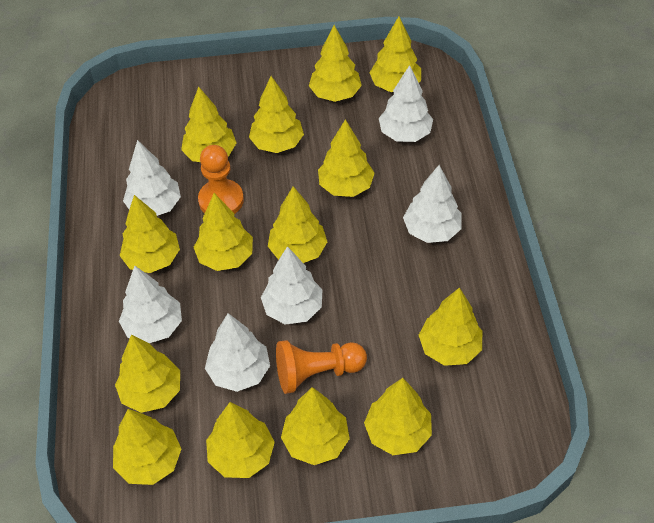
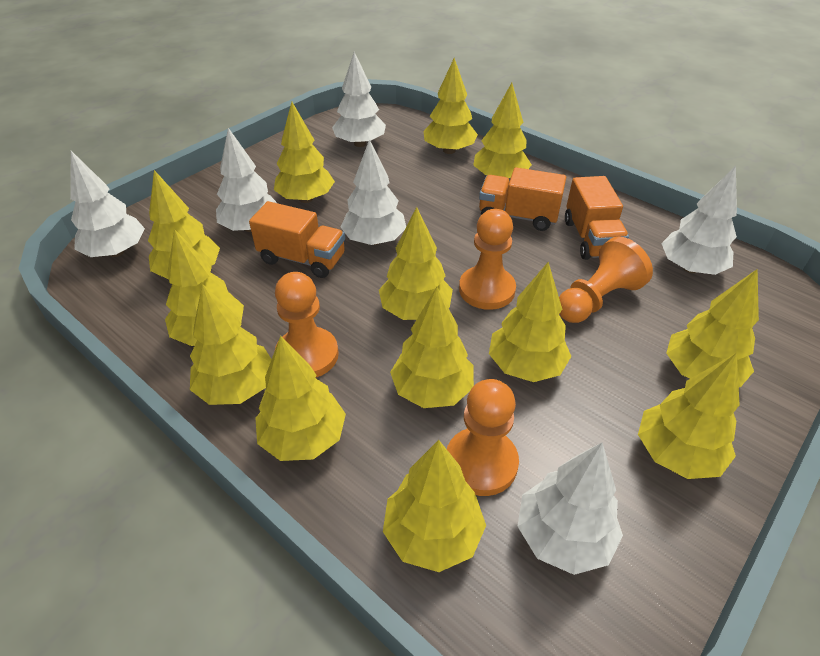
orange pawn: [198,145,244,214] [276,340,367,394] = 2 -> [275,272,339,377] [447,379,519,496] [459,209,516,310] [559,237,653,323] = 4
orange truck: none = 0 -> [249,201,345,278] [479,167,566,231] [565,176,629,260] = 3
yellow tree: [113,409,181,485] [115,335,180,413] [120,195,180,273] [181,86,237,162] [194,193,253,271] [206,402,275,478] [249,76,304,153] [268,186,327,263] [281,387,350,465] [309,25,362,102] [318,119,375,197] [364,378,432,455] [370,16,421,92] [419,287,482,366] = 14 -> [148,170,220,279] [165,229,244,346] [190,284,272,405] [256,336,346,461] [274,102,335,203] [379,207,453,320] [383,440,486,572] [390,287,474,408] [424,58,478,154] [473,83,532,178] [489,262,572,382] [638,353,740,479] [666,269,759,387] = 13

